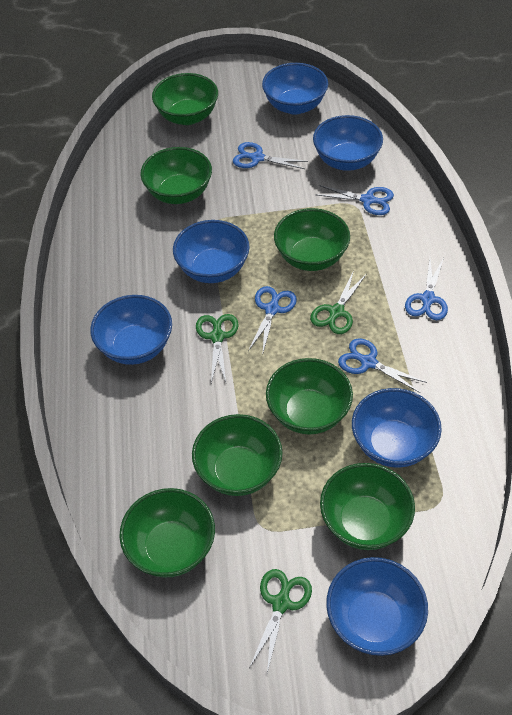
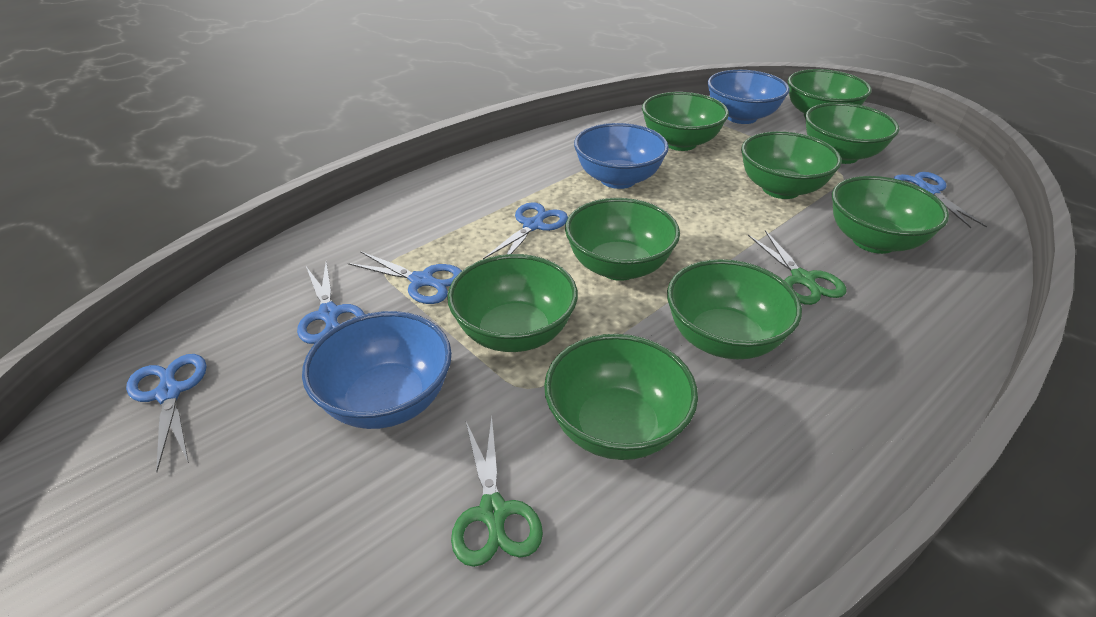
blue bowl: [90,295,172,365] [173,220,250,283] [262,63,328,115] [313,115,383,171] [326,557,428,656] [352,388,442,468] = 6 -> [302,311,452,429] [574,123,669,189] [707,70,790,124] = 3
green bowl: [119,488,215,578] [141,147,212,204] [152,73,218,125] [192,414,283,496] [266,358,353,434] [274,208,350,271] [320,463,415,550] = 7 -> [447,254,578,352] [544,334,698,460] [565,198,680,281] [642,92,729,151] [667,259,802,359] [741,131,842,199] [788,69,872,117] [805,102,899,164] [832,176,949,254] = 9
green scissors: [196,314,239,383] [249,569,312,673] [310,270,366,334] = 3 -> [451,417,543,567] [748,230,847,305] = 2

